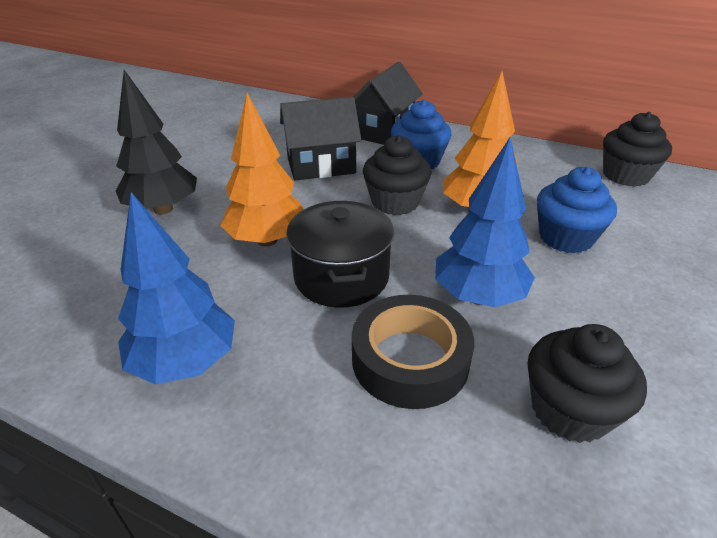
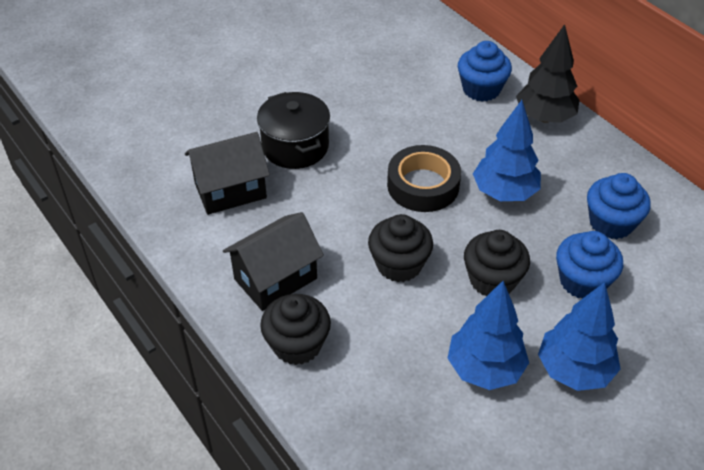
blue cupcake: [391,100,451,169] [537,167,617,253] = 2 -> [458,41,512,102] [556,231,623,299] [587,173,651,239] = 3
blue tree: [118,192,235,384] [435,137,535,307] = 2 -> [447,281,529,390] [473,100,541,201] [538,282,621,391] = 3
orange tree: [220,93,304,247] [443,71,518,213] = 2 -> none = 0

